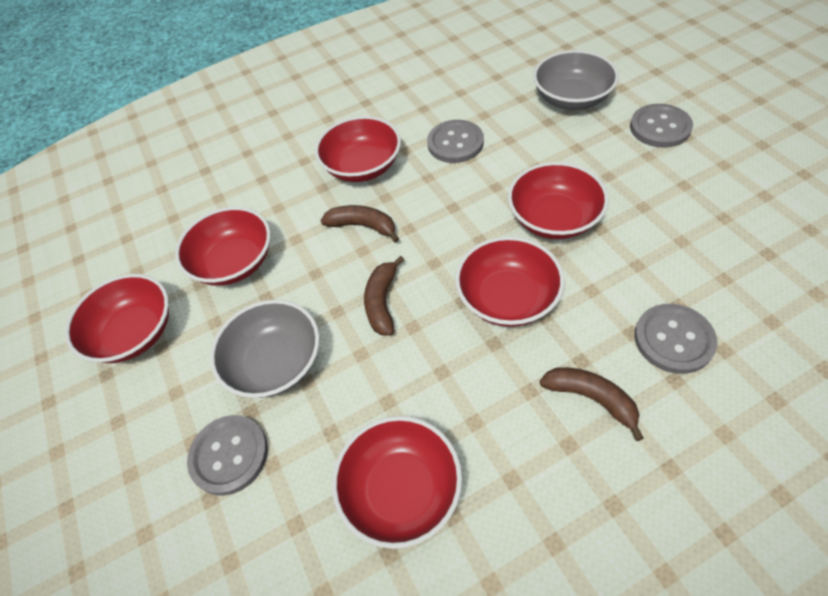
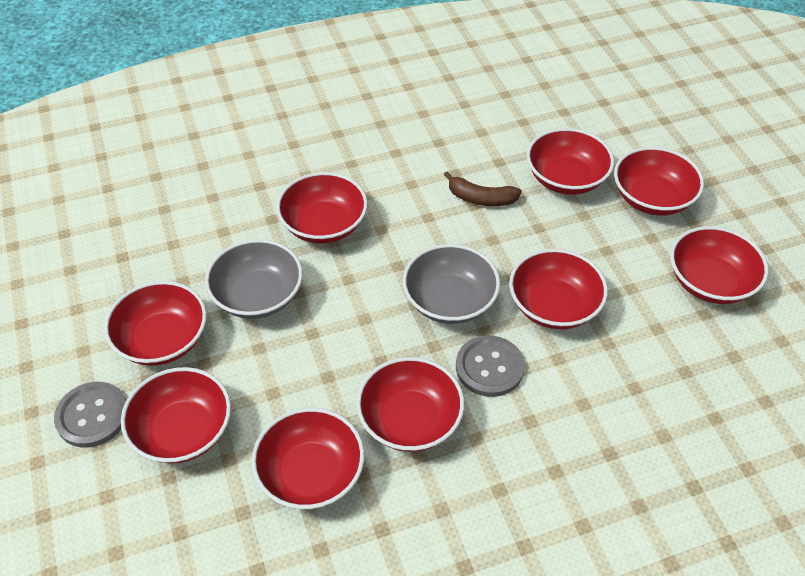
brown banana: [320,205,399,243] [364,256,404,336] [540,367,644,441] = 3 -> [444,171,522,206] = 1
grey button: [187,415,268,496] [427,120,484,163] [630,104,693,148] [634,304,717,374] = 4 -> [54,382,126,448] [456,335,525,397] = 2
red bowl: [65,274,169,363] [175,207,271,285] [315,116,401,182] [332,416,462,549] [455,236,565,327] [508,162,609,239] = 6 -> [104,281,207,366] [121,367,231,464] [252,408,364,510] [276,172,368,244] [356,357,464,452] [509,249,608,329] [527,128,614,195] [614,147,704,216] [670,226,769,304] = 9

